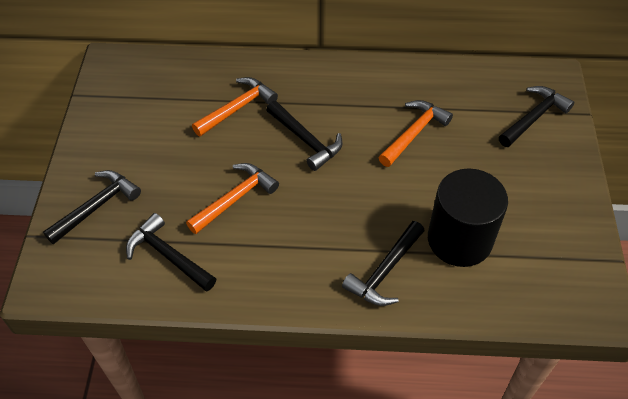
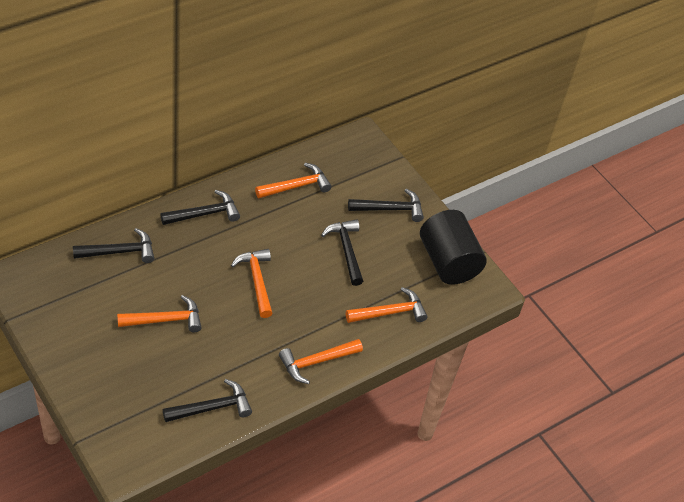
orange hammer: [186,163,279,234] [192,77,278,136] [378,100,453,167] = 3 -> [117,295,202,332] [231,249,273,318] [255,163,332,198] [279,339,363,384] [346,287,428,323] = 5

